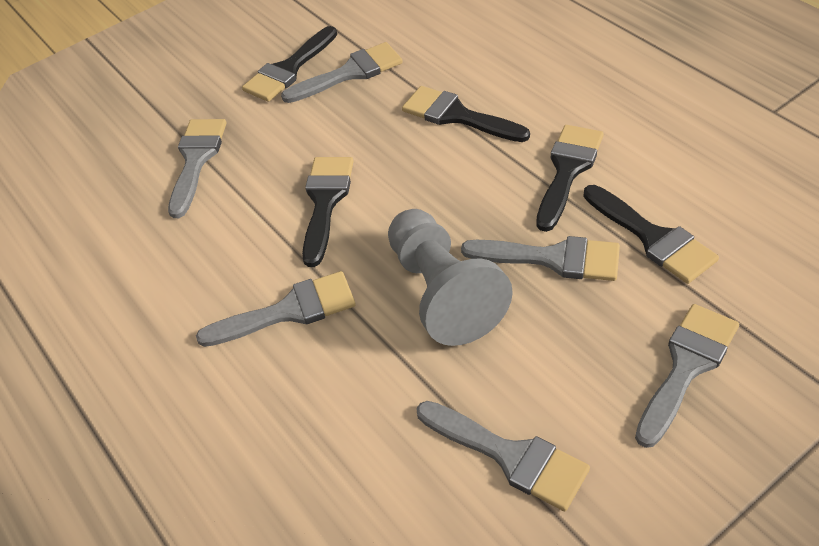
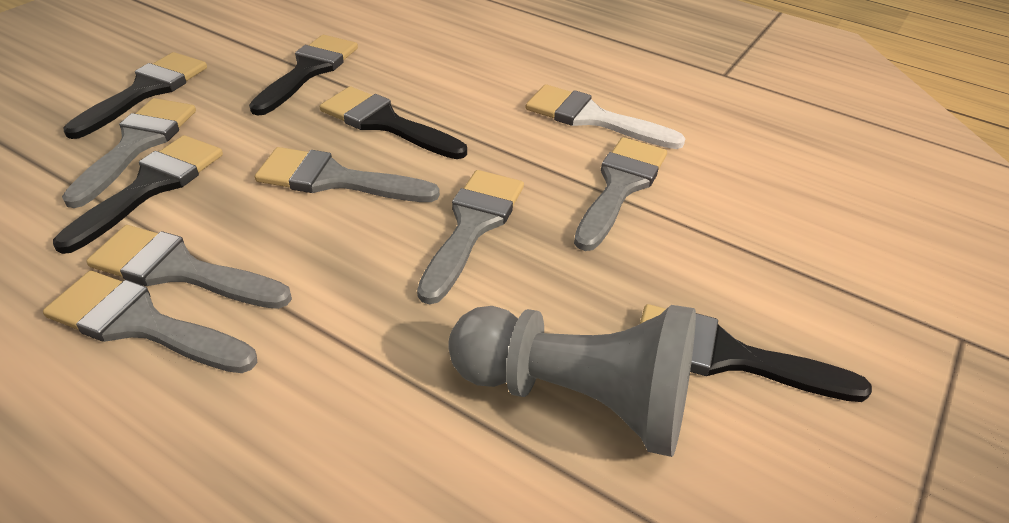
white brush: none = 0 -> [526,84,685,149] = 1

